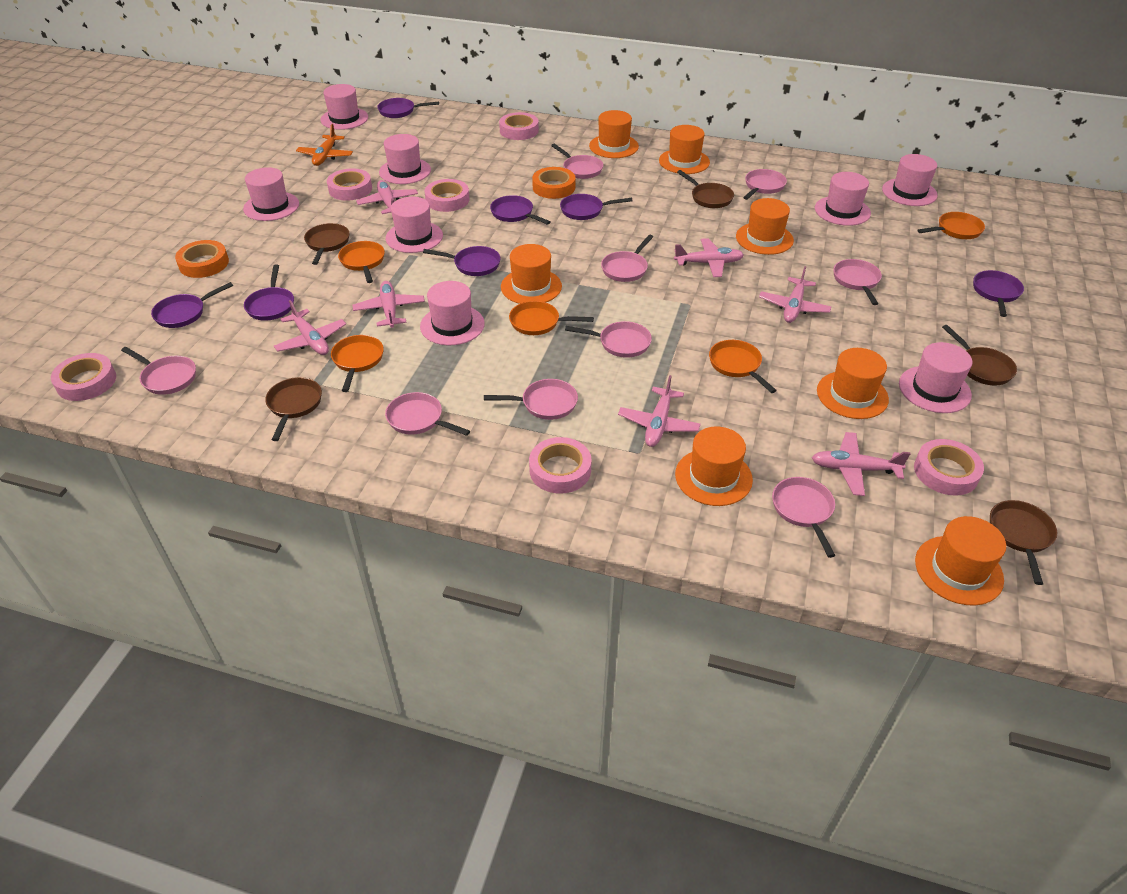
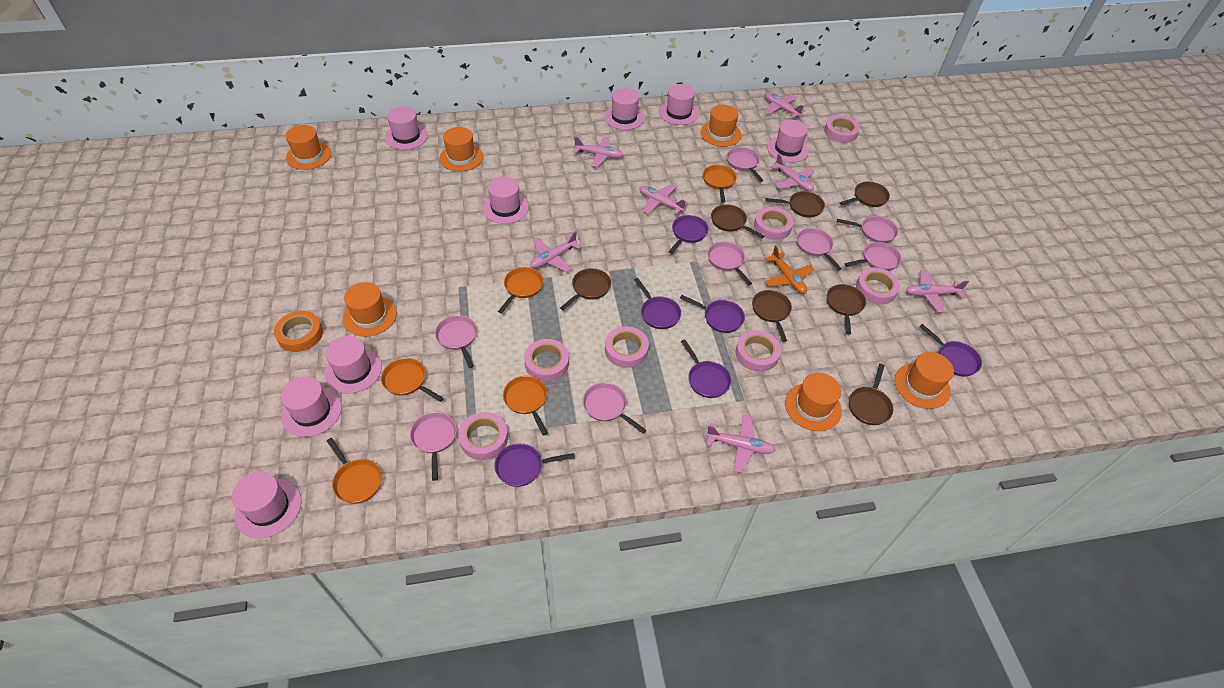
brown pan: [265,377,322,441] [304,223,350,265] [677,170,734,208] [942,325,1017,385] [990,500,1057,585] = 5 -> [560,268,611,310] [711,204,764,239] [752,290,792,342] [765,191,825,217] [827,284,866,334] [840,182,890,207] [849,364,893,425] = 7
orange hat: [501,244,562,304] [589,110,639,158] [659,125,710,174] [675,426,753,506] [736,198,794,255] [817,348,889,419] [915,516,1006,606] = 7 -> [285,125,331,170] [343,282,397,337] [439,127,483,171] [700,105,742,147] [785,373,842,431] [895,352,954,409] = 6
orange tape: [175,240,229,278] [532,167,576,199] = 2 -> [274,311,323,352] = 1
pink pan: [121,347,196,395] [385,392,470,436] [484,379,578,420] [551,144,603,179] [565,321,652,358] [601,235,653,282] [743,169,787,200] [772,477,835,558] [833,259,882,305] = 9 -> [410,412,457,481] [435,315,477,368] [583,383,646,433] [708,242,752,285] [727,147,763,182] [797,228,842,270] [837,216,898,243] [845,242,902,271] = 8
pink tape: [51,353,116,401] [327,168,372,201] [425,179,470,212] [499,112,539,140] [529,437,592,494] [914,439,984,496] = 6 -> [458,412,508,460] [524,339,569,382] [605,326,649,368] [735,330,781,372] [754,207,794,240] [824,115,860,143] [856,268,900,304] = 7
purple pan: [151,282,233,328] [244,265,294,321] [377,98,439,118] [423,246,501,276] [490,195,551,225] [560,194,632,220] [973,270,1024,317] = 7 -> [495,443,575,487] [634,278,681,329] [669,215,709,254] [680,295,745,333] [681,339,731,398] [919,324,982,377] = 6

